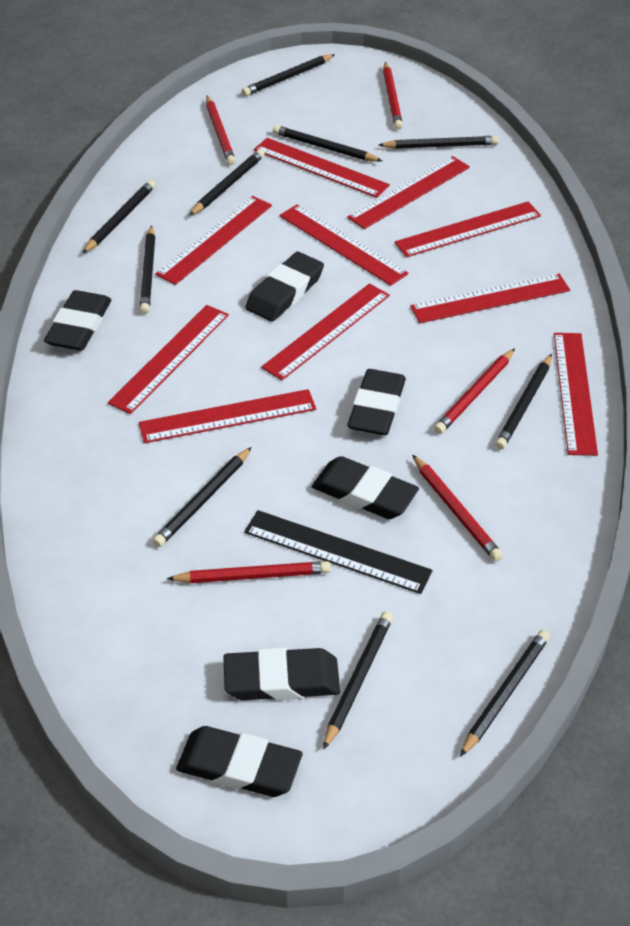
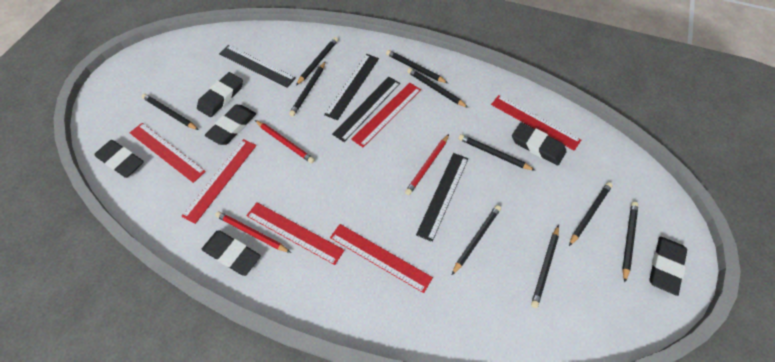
black ruler: [244,510,432,594] = 1 -> [219,45,296,88] [324,54,379,120] [332,77,400,142] [416,153,468,242] = 4
red pencil: [167,561,331,583] [206,96,236,165] [383,62,403,130] [412,455,503,561] [434,348,515,434] = 5 -> [215,211,291,253] [255,120,315,163] [405,134,449,195] = 3
red ruler: [108,305,229,414] [139,389,316,443] [155,196,272,285] [254,138,390,198] [261,283,390,380] [279,204,409,286] [347,156,470,229] [394,202,541,257] [410,274,570,323] [554,333,598,456] = 10 -> [130,123,206,183] [181,139,257,224] [246,203,344,265] [330,224,433,293] [351,83,421,147] [491,95,581,151] = 6

